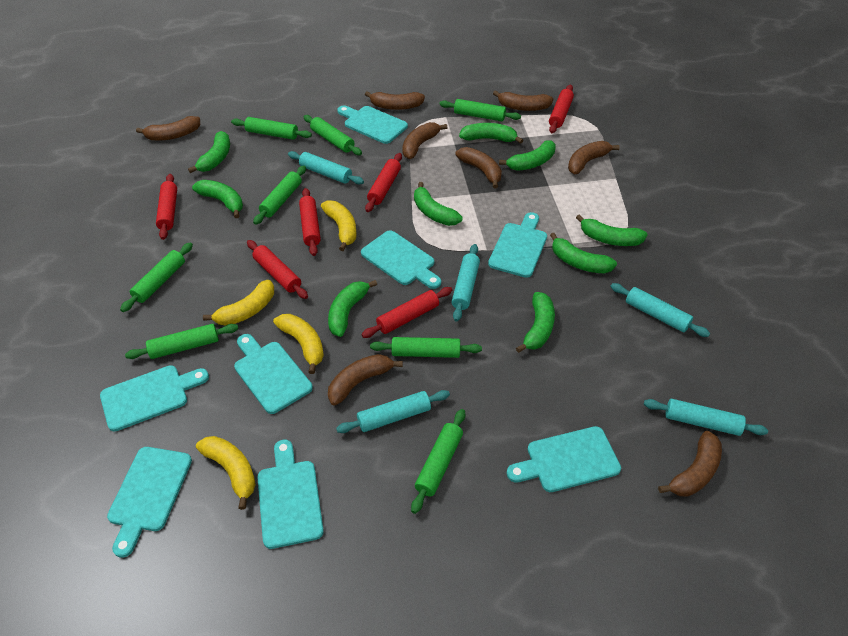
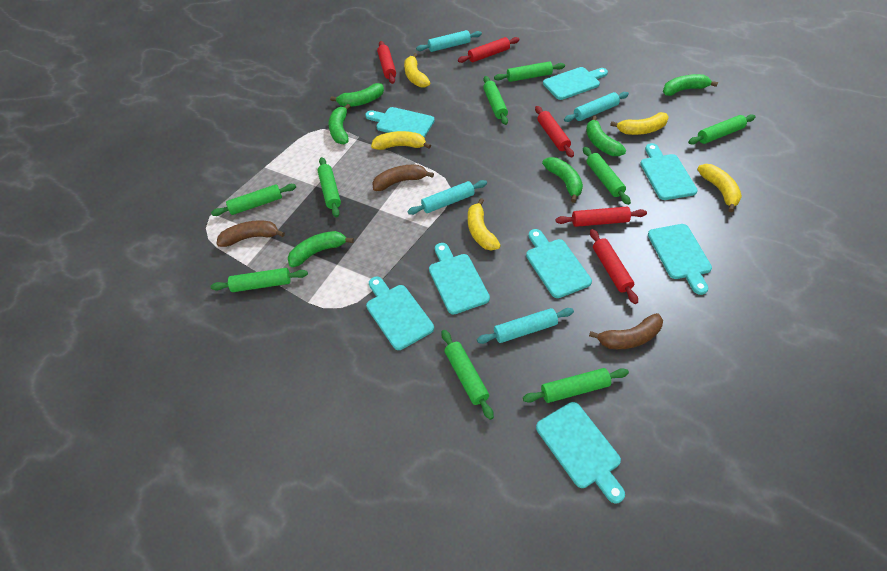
brown banana: [136,116,200,141] [328,354,403,405] [365,91,425,110] [402,122,448,159] [455,147,502,188] [493,90,553,111] [568,141,620,174] [658,431,722,497] = 8 -> [217,220,285,247] [372,165,434,191] [589,313,663,349] = 3
green banana: [188,131,230,173] [192,180,243,218] [328,280,377,337] [414,182,463,226] [459,123,523,144] [499,140,556,171] [516,292,555,353] [550,233,617,274] [576,214,648,246] = 9 -> [288,231,354,267] [329,104,351,144] [330,83,384,107] [542,157,583,203] [586,116,626,156] [663,74,718,96] = 6
green rolling pin: [120,242,193,312] [125,324,238,359] [231,117,312,140] [253,166,306,225] [304,115,362,155] [370,337,482,358] [411,409,465,514] [439,99,521,121] = 8 -> [210,268,308,292] [211,184,296,216] [318,157,341,218] [441,330,494,420] [483,76,508,125] [494,61,565,82] [523,368,629,403] [583,147,631,205] [688,114,756,145] = 9
red rolling pin: [156,174,177,240] [247,240,308,299] [299,188,321,256] [361,287,452,338] [365,153,402,212] [549,85,574,133] = 6 -> [377,41,396,84] [458,37,520,63] [535,106,574,157] [555,207,647,227] [590,229,638,304] = 5
turquoise rolling pin: [288,151,364,184] [336,390,450,433] [452,244,480,322] [610,283,710,337] [644,399,768,436] = 5 -> [407,180,487,215] [416,30,482,52] [477,308,574,344] [564,92,629,122] = 4
yellow banana: [196,436,256,510] [203,280,274,326] [273,314,324,374] [321,200,357,251] = 4 -> [371,131,431,150] [404,53,430,87] [468,198,501,251] [610,112,669,135] [697,164,742,212] = 5

